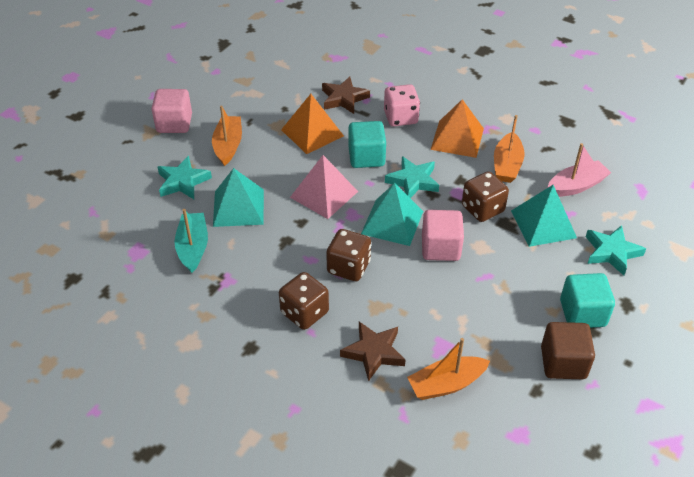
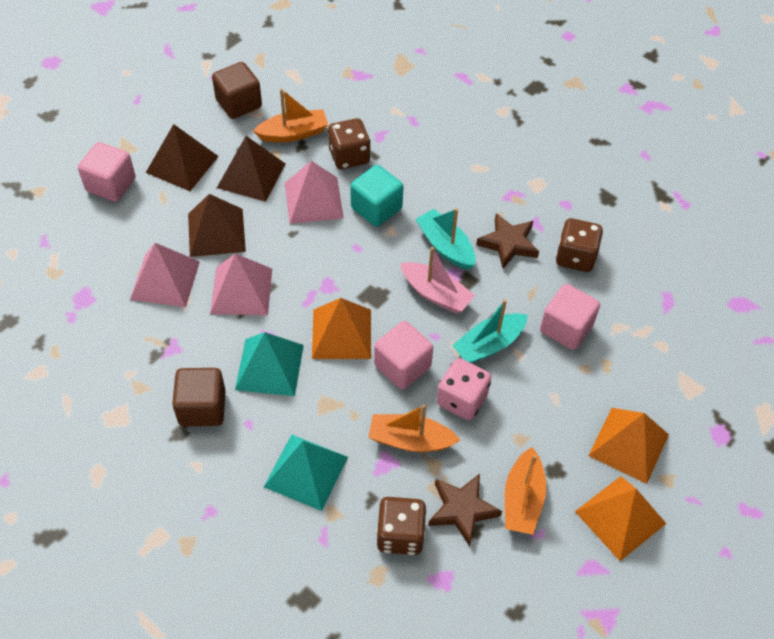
brown cube: [541,322,595,379] = 1 -> [172,368,226,426] [212,62,262,119] = 2
brown pyramid: none = 0 -> [146,124,219,191] [188,194,246,257] [217,136,285,202] = 3
orange pyramid: [281,94,344,154] [431,99,484,158] = 2 -> [312,298,371,359] [575,476,666,561] [588,408,669,484] = 3
pink cube: [151,89,192,133] [422,210,464,261] = 2 -> [78,142,136,202] [374,321,433,389] [540,284,600,350] = 3
pink pyramid: [290,155,358,219] = 1 -> [130,243,200,307] [210,254,272,315] [285,161,344,224] = 3
turquoise boat: [174,209,208,273] = 1 -> [415,208,475,270] [452,299,528,364] = 2
turquoise cube: [348,121,386,168] [560,273,615,328] = 2 -> [350,165,404,227] = 1
turquoise pyramid: [213,168,264,227] [361,183,423,246] [511,185,577,247] = 3 -> [235,332,304,396] [264,434,348,511] = 2
turquoise star: [157,156,212,199] [385,156,439,198] [586,225,646,275] = 3 -> none = 0

